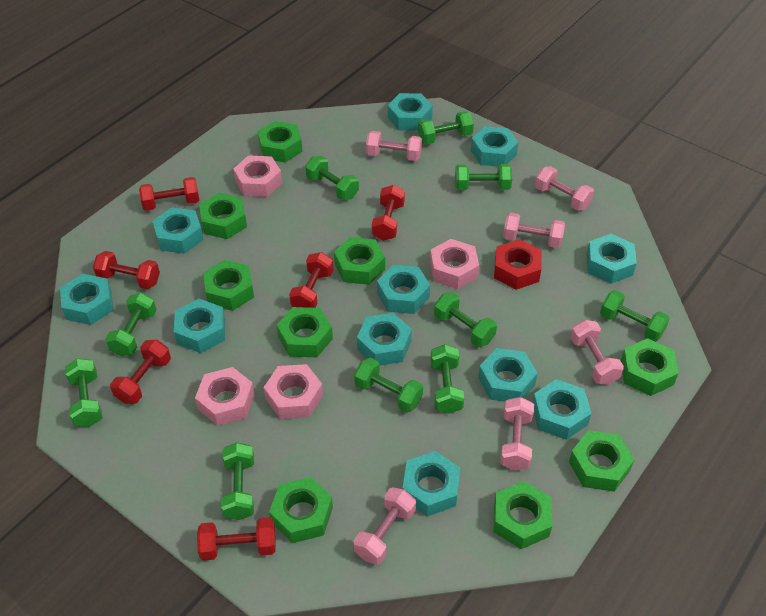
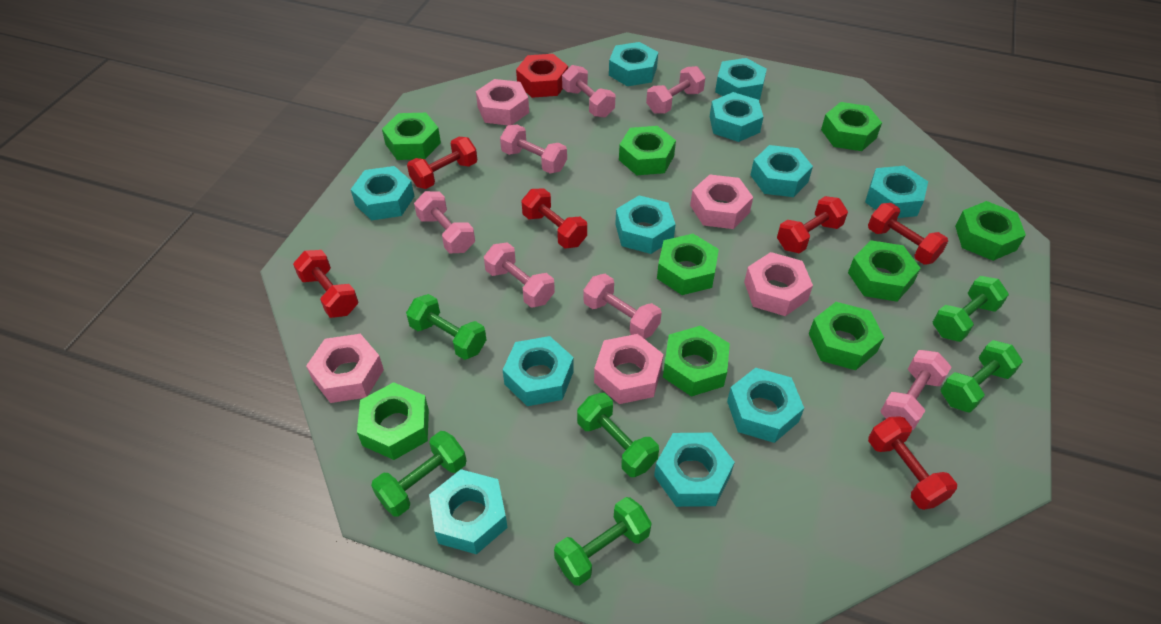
green dumbbell: [65,358,103,427] [105,293,156,356] [221,442,254,520] [305,156,359,200] [354,357,423,413] [418,111,474,144] [430,344,464,414] [434,292,497,347] [455,164,512,190] [600,290,670,342] = 10 -> [371,431,467,517] [406,294,486,360] [554,497,652,586] [577,393,659,477] [933,276,1009,342] [940,340,1023,413] = 6
pink dumbbell: [354,487,416,565] [366,131,422,161] [500,397,534,471] [503,213,565,248] [535,166,594,211] [570,320,624,385] = 6 -> [414,191,475,253] [484,242,555,308] [500,125,567,174] [562,65,615,118] [583,274,662,339] [646,66,705,114] [881,350,952,430] = 7
pink nut: [195,367,255,426] [233,155,282,197] [264,364,323,419] [430,239,479,289] = 4 -> [306,334,384,403] [476,79,529,125] [594,334,664,404] [690,174,753,229] [744,252,813,316] = 5

